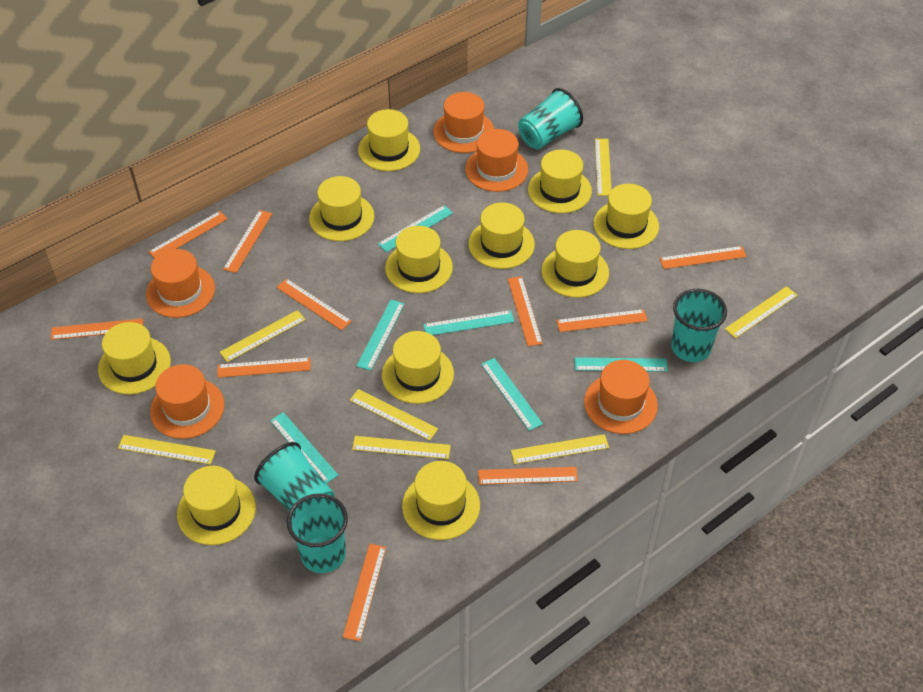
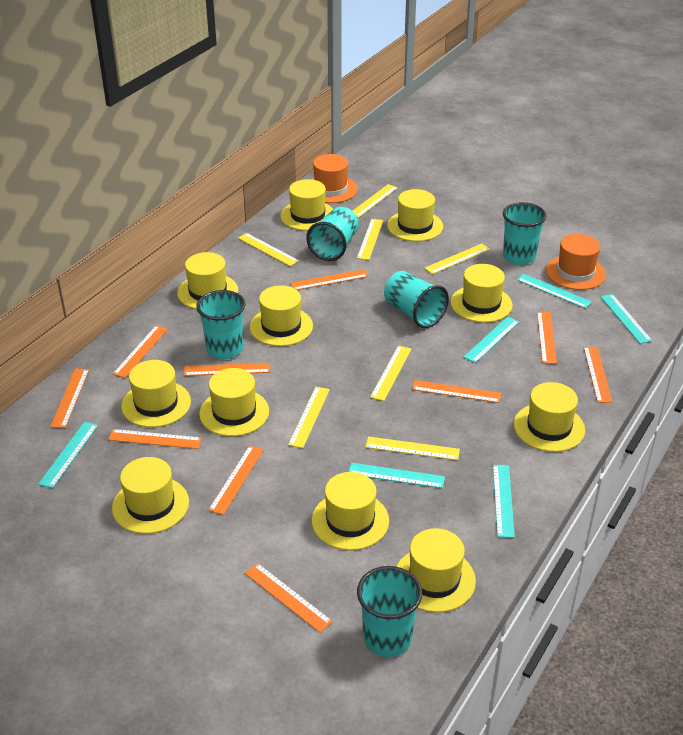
orange hat: [146,249,215,318] [150,364,225,439] [433,92,494,153] [465,129,528,192] [584,360,658,434] = 5 -> [311,154,358,203] [546,234,606,290] = 2
turquoise cup: [254,442,335,511] [287,493,348,573] [518,88,583,149] [671,289,727,362] = 4 -> [197,290,245,359] [306,207,359,261] [357,566,422,657] [384,271,449,328] [503,202,547,265] = 5

